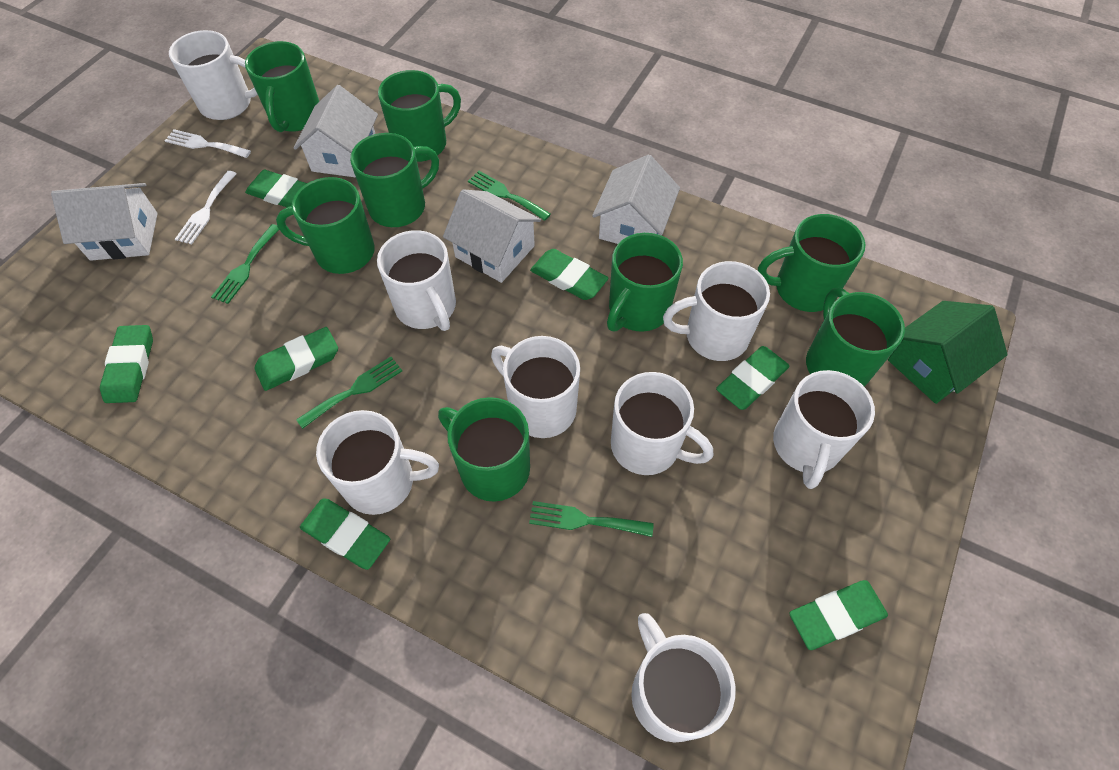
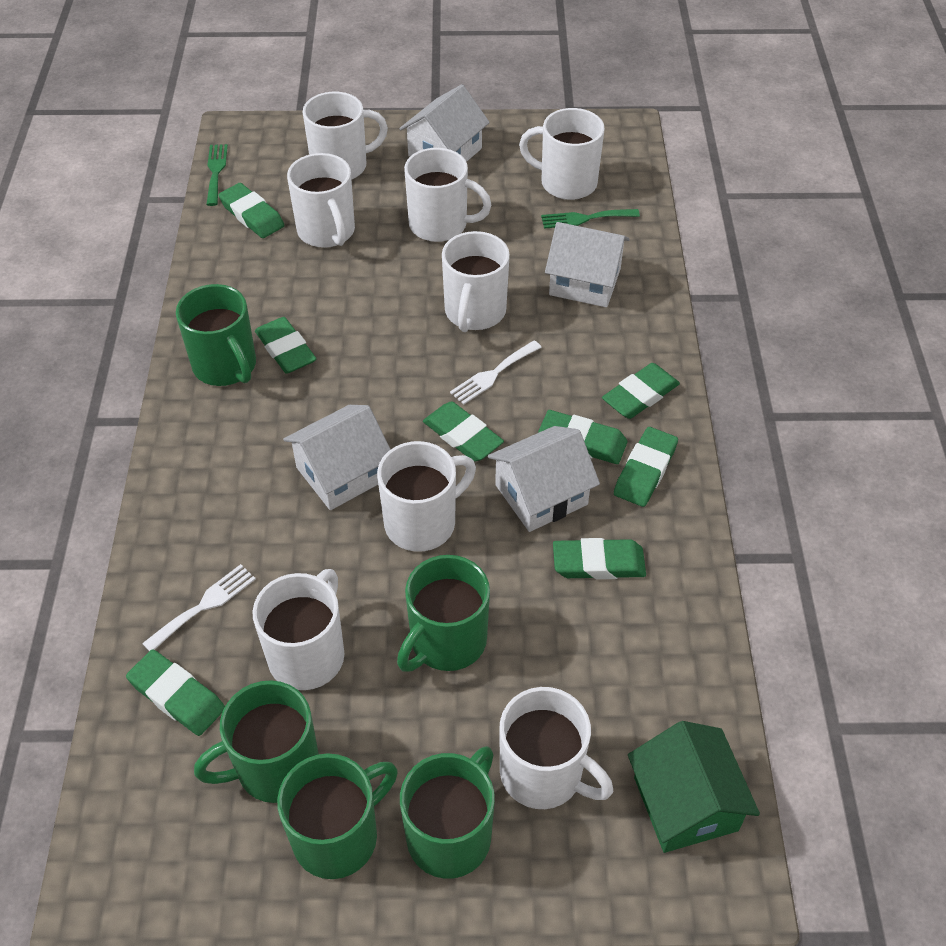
green eraser: [100,325,153,403] [245,170,307,207] [255,327,338,391] [300,498,390,570] [530,249,609,300] [716,346,790,410] [789,580,888,650] = 7 -> [126,649,225,736] [218,183,284,238] [255,317,316,374] [423,401,504,462] [538,410,627,464] [553,538,646,579] [602,363,680,419] [614,427,678,507] = 8
green fork: [211,224,279,304] [296,357,402,429] [468,171,551,221] [529,501,654,537] = 4 -> [206,144,228,206] [541,209,640,229] = 2
green mug: [245,41,319,132] [276,177,375,274] [350,133,439,227] [378,70,461,162] [438,397,530,502] [607,233,683,332] [758,214,865,312] [806,288,905,386] = 8 -> [176,284,256,386] [194,680,319,803] [277,753,398,879] [397,555,490,672] [400,746,495,879] = 5

